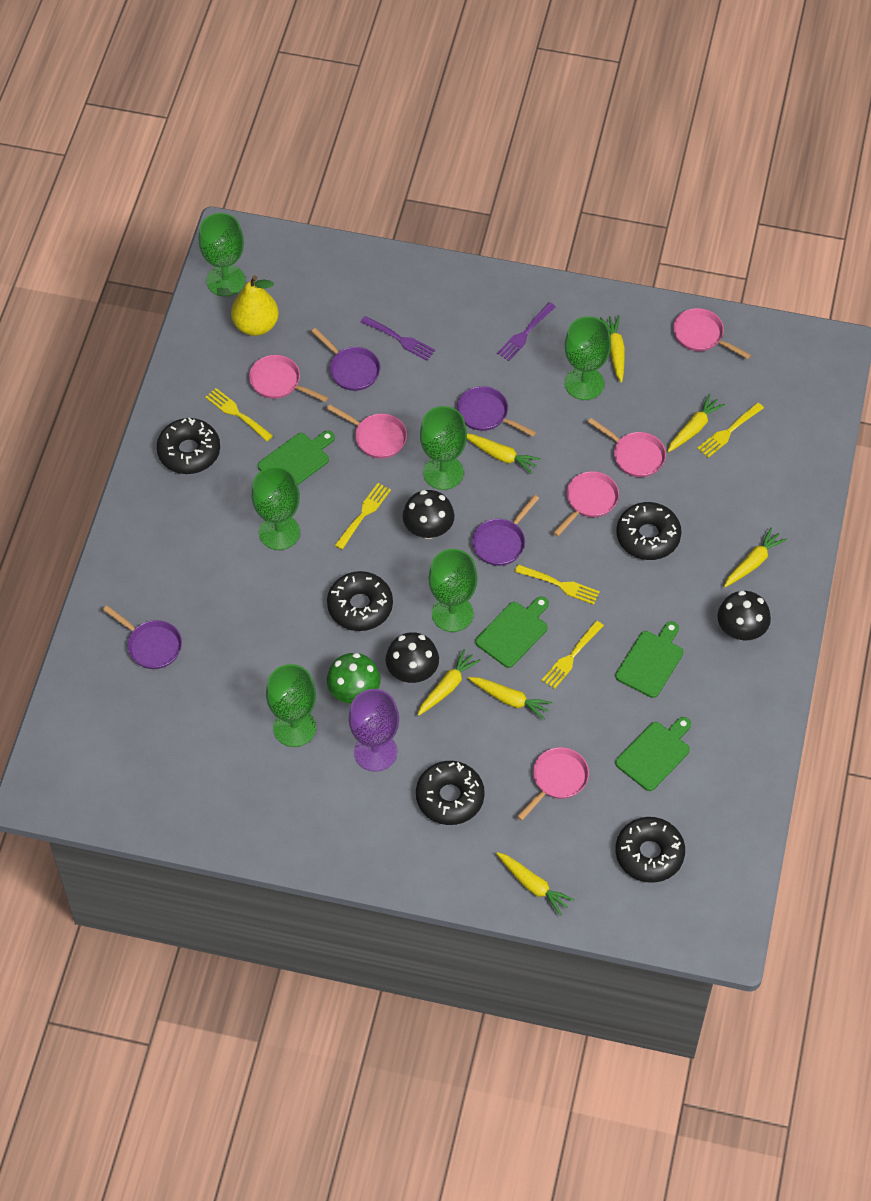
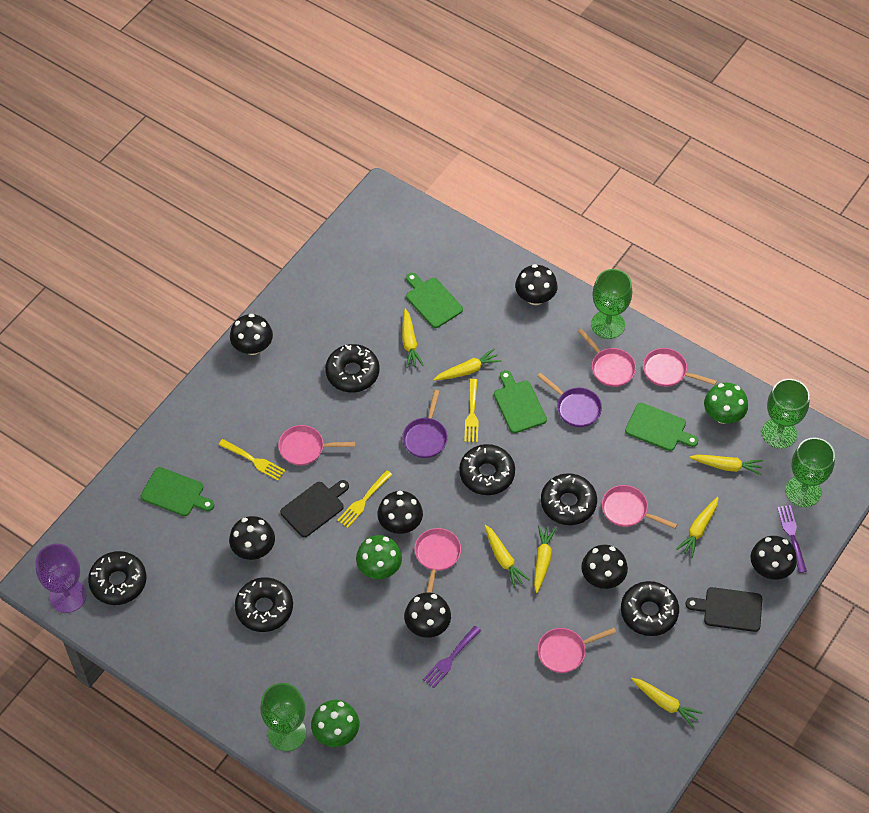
black cutting board: none = 0 -> [280,480,349,537] [685,587,762,632] = 2
black donut: [156,418,220,474] [327,571,393,631] [416,761,485,825] [615,817,685,883] [616,502,682,560] = 5 -> [88,551,147,605] [235,577,293,632] [325,344,380,392] [459,444,515,495] [541,473,597,525] [621,581,679,636] = 6
black mushroom: [386,632,439,683] [403,490,454,539] [717,591,771,640] = 3 -> [229,516,275,560] [230,314,273,355] [378,491,423,534] [404,592,451,638] [515,264,558,305] [581,545,628,589] [751,536,797,580] = 7
green goblet: [199,213,245,297] [252,467,300,550] [266,664,316,747] [420,406,467,490] [429,549,478,632] [565,316,611,400] = 6 -> [260,683,306,751] [591,269,632,339] [762,379,810,449] [786,437,835,507] = 4
green mushroom: [327,653,381,704] = 1 -> [311,700,359,747] [356,535,402,579] [704,383,748,424] = 3
purple pan: [103,605,182,669] [311,328,380,391] [457,386,536,437] [472,495,539,566] = 4 -> [402,390,448,458] [537,373,602,427] = 2
yellow fork: [205,388,273,441] [335,483,391,550] [515,564,600,605] [542,620,604,689] [697,402,764,458] = 5 -> [218,439,285,481] [337,470,393,528] [464,379,479,442] = 3
yellow pear: [231,275,279,336] = 1 -> none = 0

